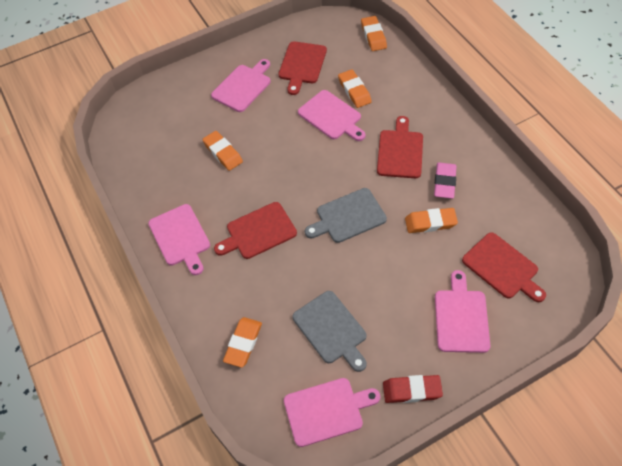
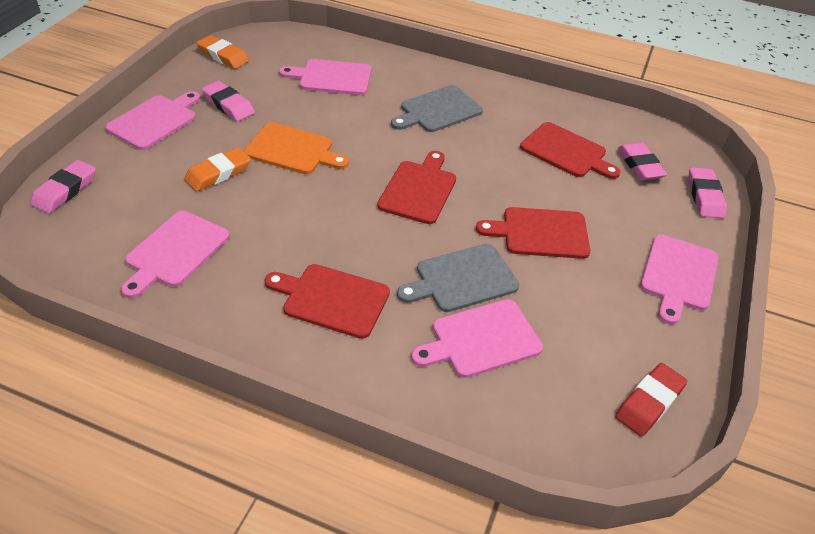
orange cutting board: none = 0 -> [244,122,349,174] = 1
orange eraser: [202,131,243,171] [223,317,262,367] [338,69,372,108] [361,16,387,51] [405,208,458,233] = 5 -> [184,147,251,192] [196,35,249,69] = 2
pink eraser: [434,163,457,199] = 1 -> [30,160,96,214] [202,81,255,121] [618,143,667,180] [688,167,727,218] = 4

